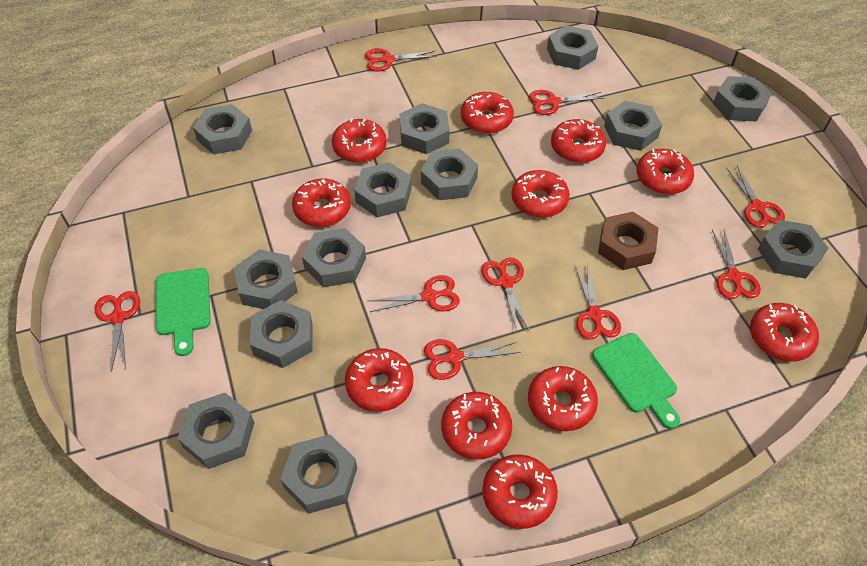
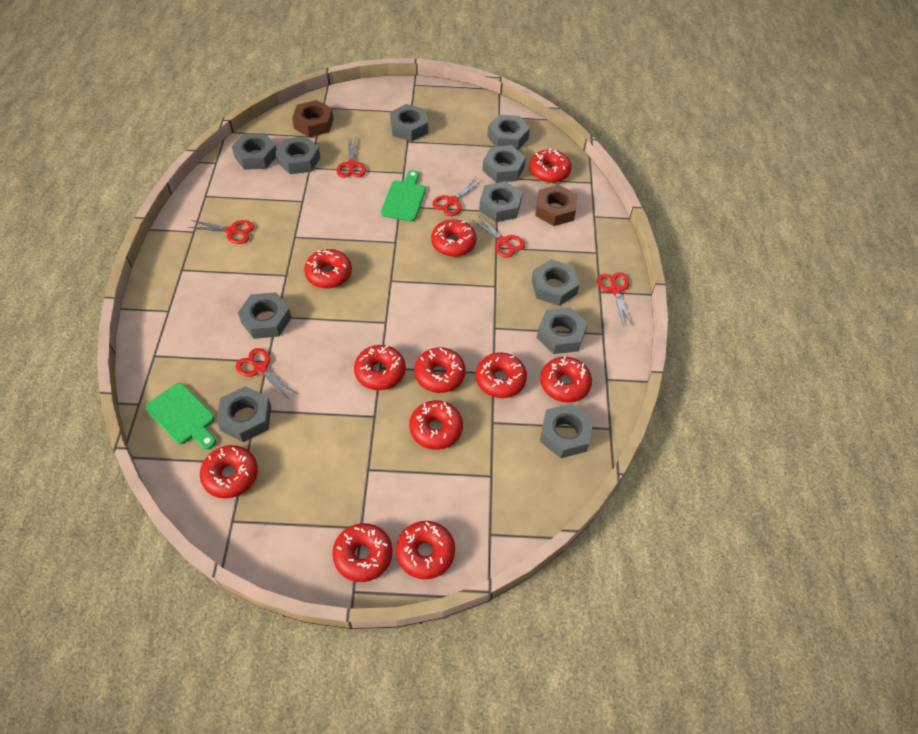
brown nut: [598,212,658,270] = 1 -> [292,100,334,137] [535,185,577,226] = 2
grey nut: [177,393,254,469] [193,104,252,154] [234,249,298,309] [250,300,313,368] [280,434,357,514] [302,228,366,287] [354,162,411,217] [400,103,450,154] [421,148,478,200] [547,25,598,70] [604,101,662,151] [713,76,772,122] [758,220,829,279] = 13 -> [217,386,271,442] [232,133,276,170] [238,292,292,339] [275,136,320,174] [390,104,428,141] [479,181,522,222] [482,145,526,183] [487,115,530,150] [532,259,579,306] [537,307,588,354] [540,403,593,458] = 11
red scissors: [95,291,140,372] [365,48,437,72] [368,275,460,312] [424,339,520,380] [481,257,529,331] [529,90,604,115] [575,263,621,340] [712,230,761,299] [726,166,785,228] = 9 -> [188,220,254,244] [236,348,298,400] [337,138,366,178] [432,178,482,216] [471,214,525,258] [597,272,633,326] = 6

